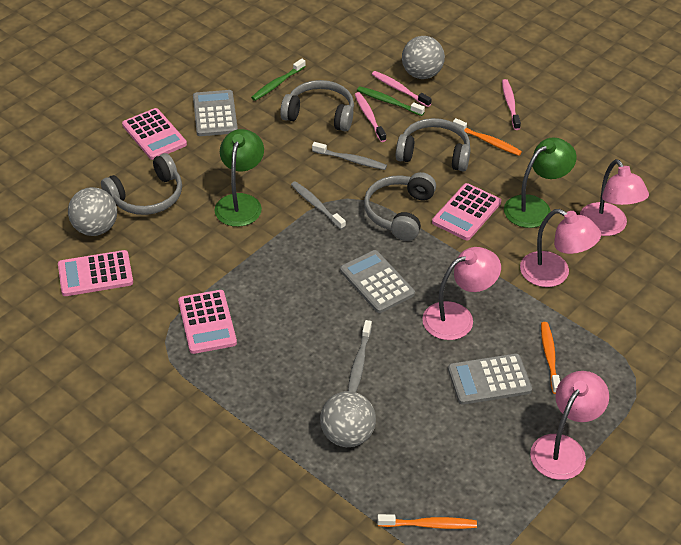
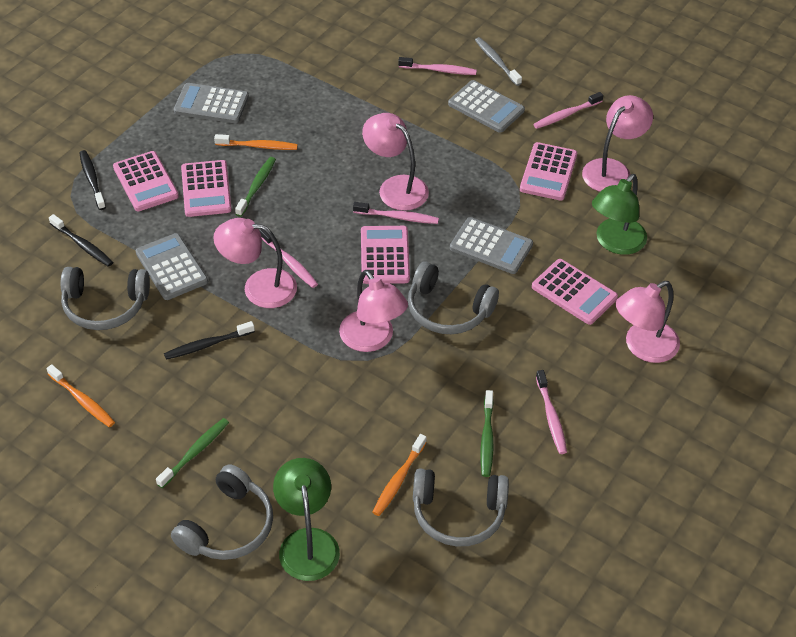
black toothbrush: none = 0 -> [49,214,113,267] [79,150,106,210] [164,321,255,360] = 3
green toothbrush: [251,58,306,101] [357,86,425,116] = 2 -> [156,418,229,488] [235,157,276,217] [480,390,494,477] = 3
grey ball: [68,187,117,236] [320,391,376,447] [402,36,445,79] = 3 -> none = 0
grey calculator: [193,90,238,136] [340,250,415,313] [448,353,532,405] = 3 -> [136,233,208,300] [174,83,249,123] [448,80,525,133] [450,217,533,274] = 4
grey toothbrush: [291,181,346,230] [312,142,387,170] [348,320,372,392] = 3 -> [475,37,522,86] = 1
pink calculator: [58,250,133,296] [122,108,187,160] [178,290,237,354] [432,183,501,240] = 4 -> [113,151,179,211] [181,160,232,217] [361,226,410,284] [520,142,577,200] [532,259,618,325] = 5
pink lamp: [422,247,501,340] [520,209,601,287] [530,371,609,480] [580,159,649,236] = 4 -> [213,218,297,308] [339,270,408,352] [362,113,429,211] [582,95,653,192] [616,281,680,363] = 5
pink toothbrush: [354,92,386,142] [372,71,432,107] [502,79,521,130] = 3 -> [260,229,318,288] [353,202,439,224] [398,57,477,75] [533,92,603,129] [536,370,567,454] = 5

